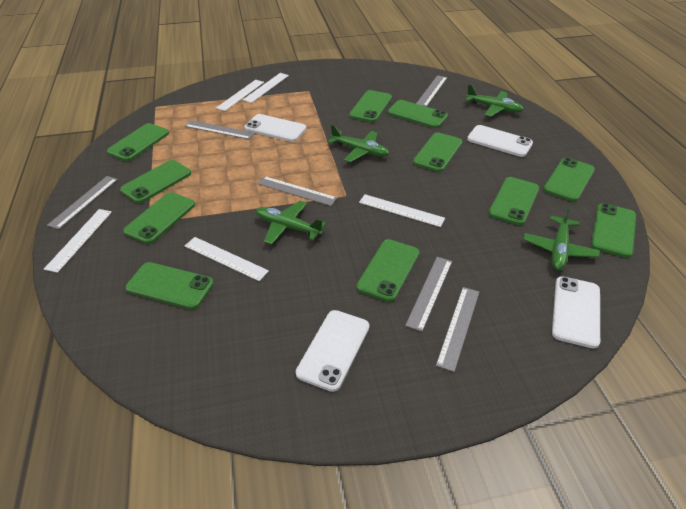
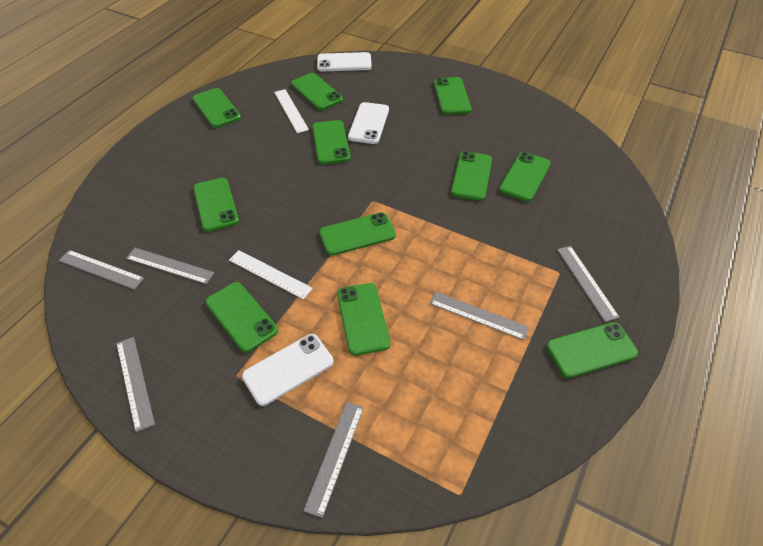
green plane: [256,201,326,245] [328,124,389,162] [465,84,524,117] [524,206,600,270] = 4 -> none = 0
white phone: [244,114,306,142] [296,310,369,392] [467,125,533,157] [552,276,600,348] = 4 -> [242,334,334,406] [317,52,372,72] [348,102,389,144] = 3
white ruler: [44,209,112,273] [185,237,269,281] [216,80,264,111] [243,73,289,103] [359,194,445,227] = 5 -> [229,250,313,299] [274,89,309,133] = 2

